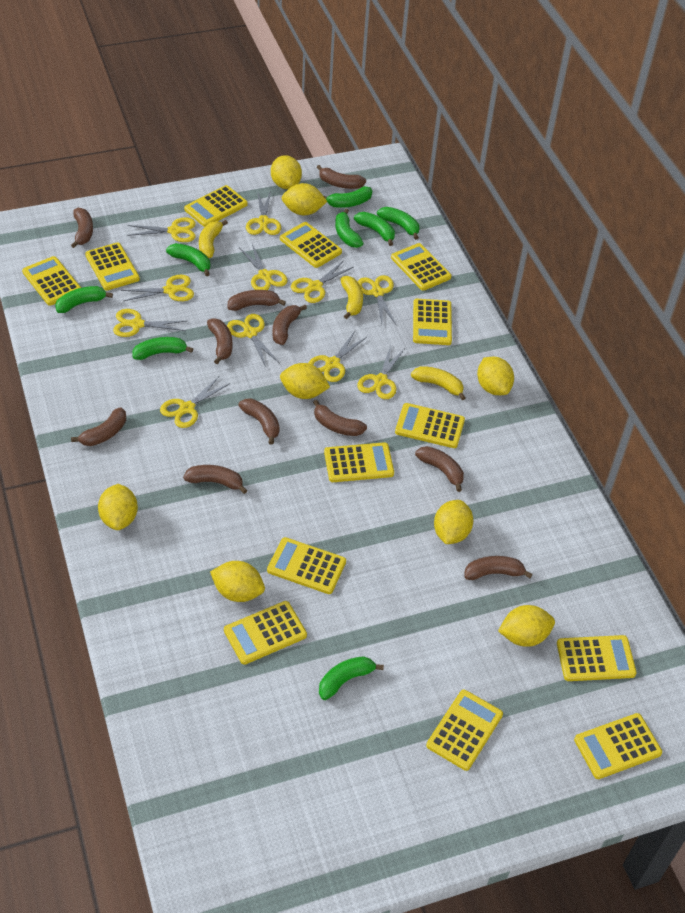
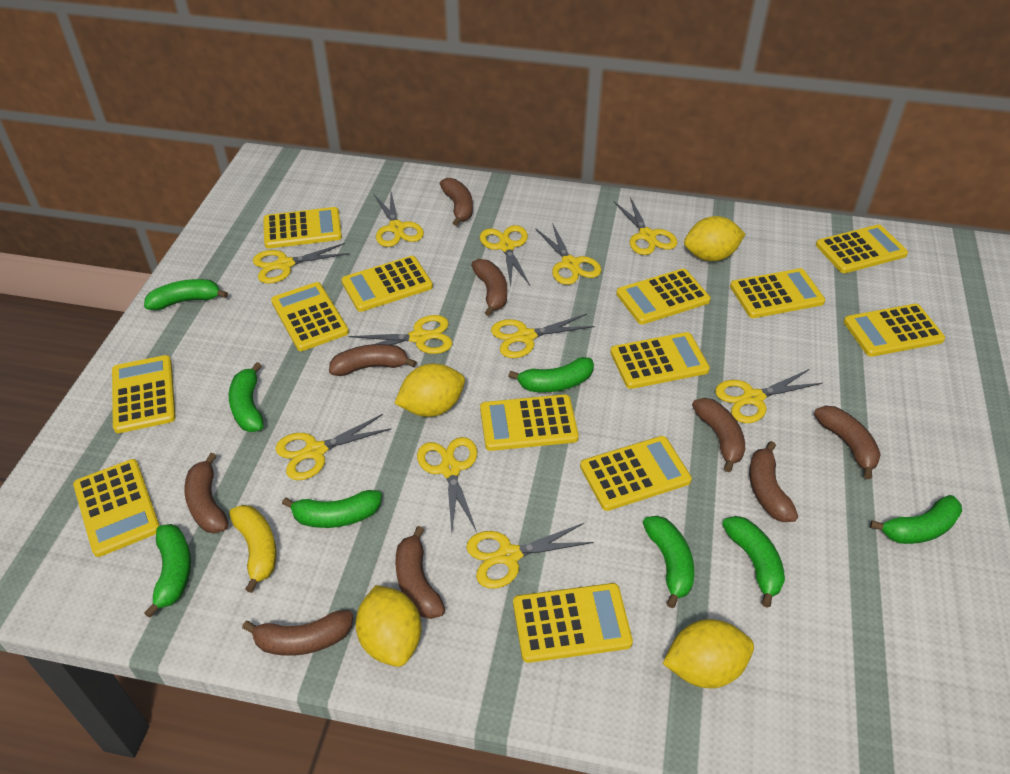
brown banana: [71,208,93,248] [71,407,126,446] [183,465,247,494] [207,318,233,364] [228,290,286,311] [238,398,279,445] [273,305,307,345] [313,400,367,436] [317,165,366,189] [415,446,464,492] [464,556,533,580] = 11 -> [184,453,228,534] [242,610,353,656] [329,344,417,376] [395,526,445,619] [440,178,473,226] [471,259,507,316] [692,398,745,472] [749,441,798,522] [814,406,881,479] = 9
yellow banana: [199,220,228,258] [340,276,363,319] [411,366,466,400] = 3 -> [229,505,277,593] = 1
yellow lemon: [98,484,138,530] [210,561,265,602] [271,155,302,189] [280,363,330,399] [282,183,327,215] [434,500,473,544] [477,357,514,395] [498,605,555,647] = 8 -> [356,585,422,667] [394,364,465,417] [662,619,754,688] [684,216,745,261] = 4

